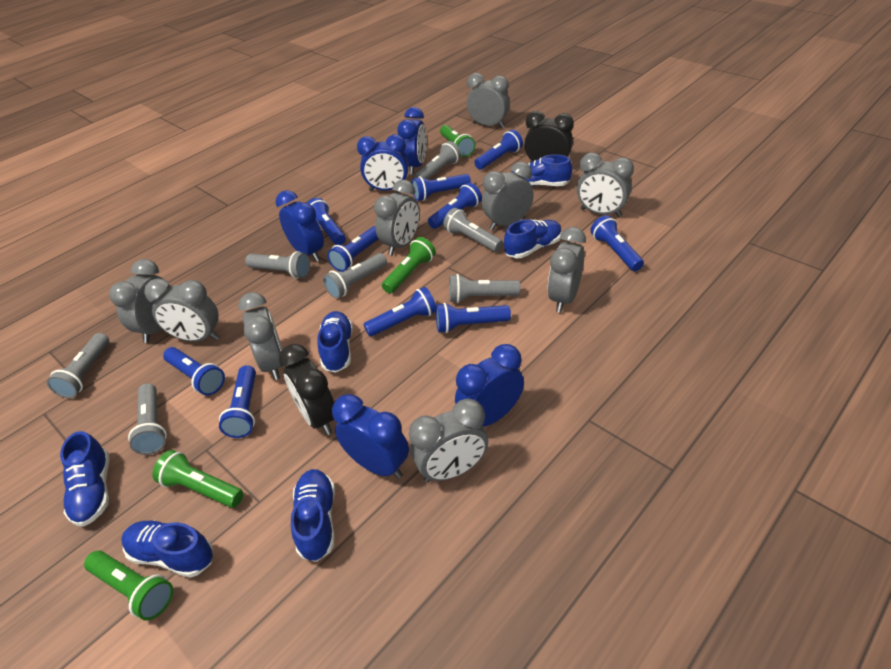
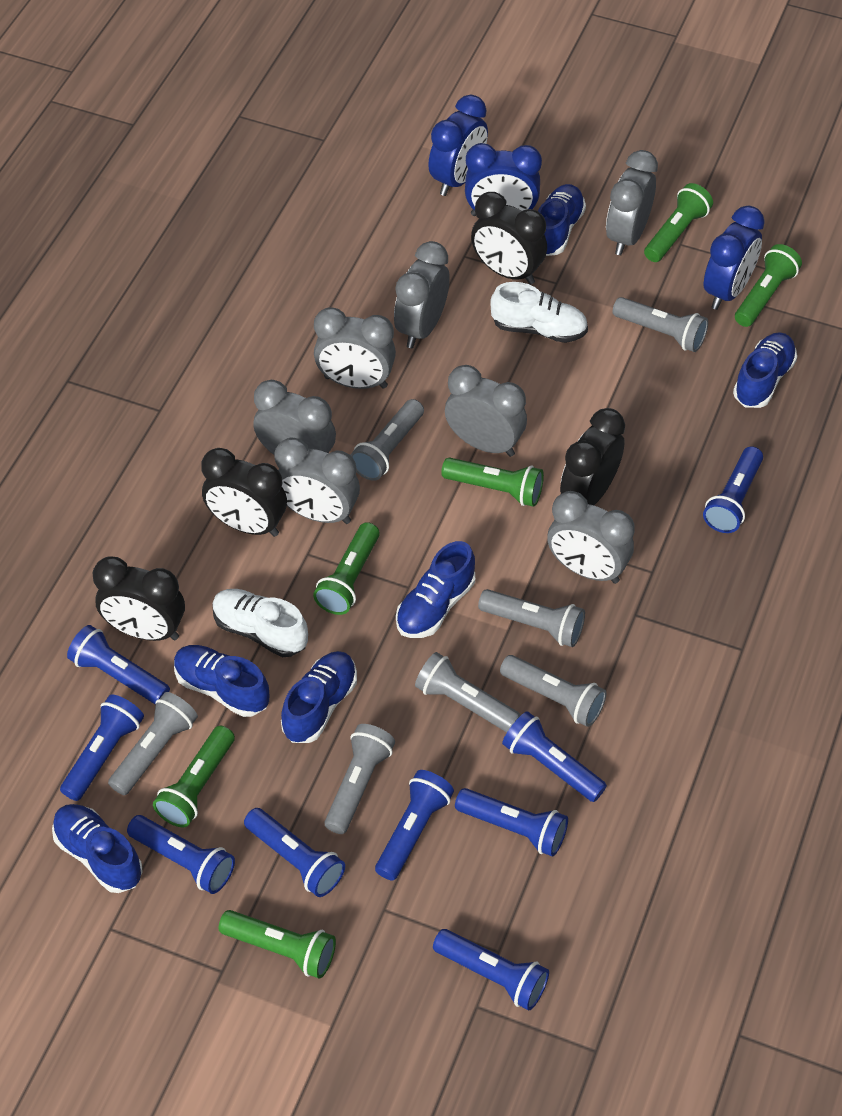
black clock: [279,344,335,435] [524,111,574,163] = 2 -> [93,556,185,641] [201,448,287,537] [471,192,547,285] [560,408,625,505] = 4
blue clock: [276,190,324,262] [332,394,409,479] [357,134,408,191] [397,107,427,175] [455,344,524,427] = 5 -> [428,95,488,196] [465,143,542,216] [704,205,765,310] = 3
blue flashlight: [163,347,225,395] [219,365,256,438] [307,198,346,245] [327,226,378,272] [363,287,436,337] [412,174,471,201] [428,183,482,229] [436,303,511,333] [474,130,523,170] [590,215,644,271] = 10 -> [60,694,144,801] [67,625,170,705] [127,815,235,894] [244,808,345,897] [375,770,454,881] [433,929,549,1010] [455,788,568,856] [502,711,607,802] [703,446,763,533] = 9
green flashlight: [84,550,173,621] [152,450,243,508] [382,237,436,294] [440,125,475,157] = 4 -> [153,726,235,827] [219,910,336,979] [313,522,380,615] [441,457,544,507] [644,183,713,262] [735,244,802,327] = 6
grey clock: [109,259,170,343] [144,278,220,342] [238,292,282,380] [374,180,420,255] [409,398,488,483] [467,73,510,128] [482,162,534,230] [548,227,586,312] [577,153,634,217] = 9 -> [253,380,336,455] [274,437,360,524] [314,307,396,389] [394,241,450,348] [445,365,527,457] [547,491,635,584] [606,150,658,255] = 7
white shoe: none = 0 -> [212,589,308,657] [490,282,588,343] = 2

